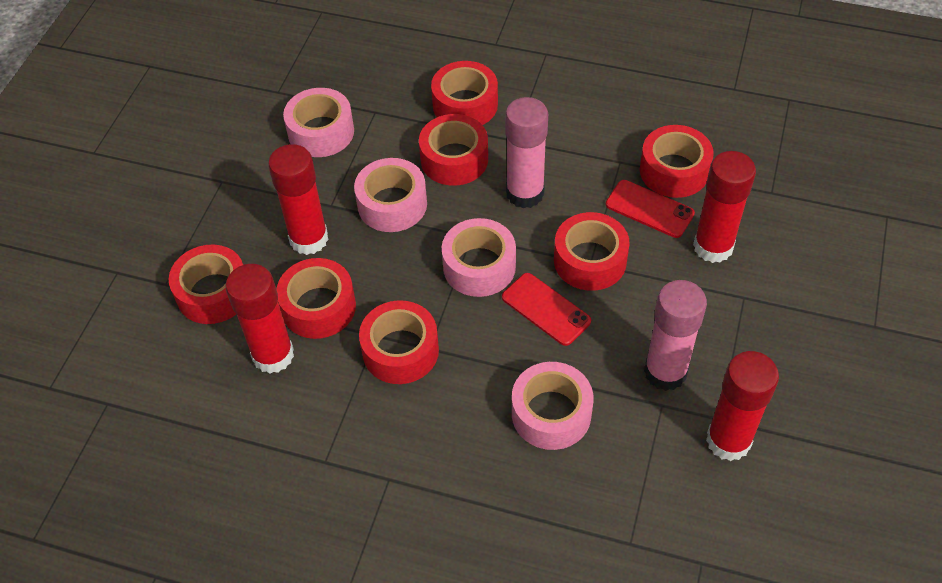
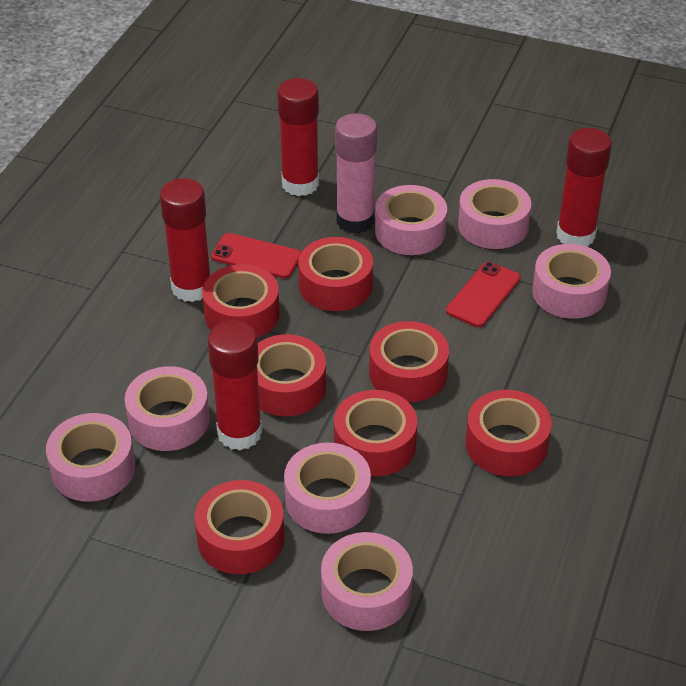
pink glue stick: [505,97,548,208] [644,280,707,391] = 2 -> [335,113,377,233] = 1
pink tape: [283,88,354,157] [354,158,427,232] [442,218,516,297] [512,362,594,450] = 4 -> [46,413,135,502] [125,366,210,451] [284,443,371,534] [321,532,413,631] [375,185,447,255] [458,179,531,249] [532,244,611,319] = 7

